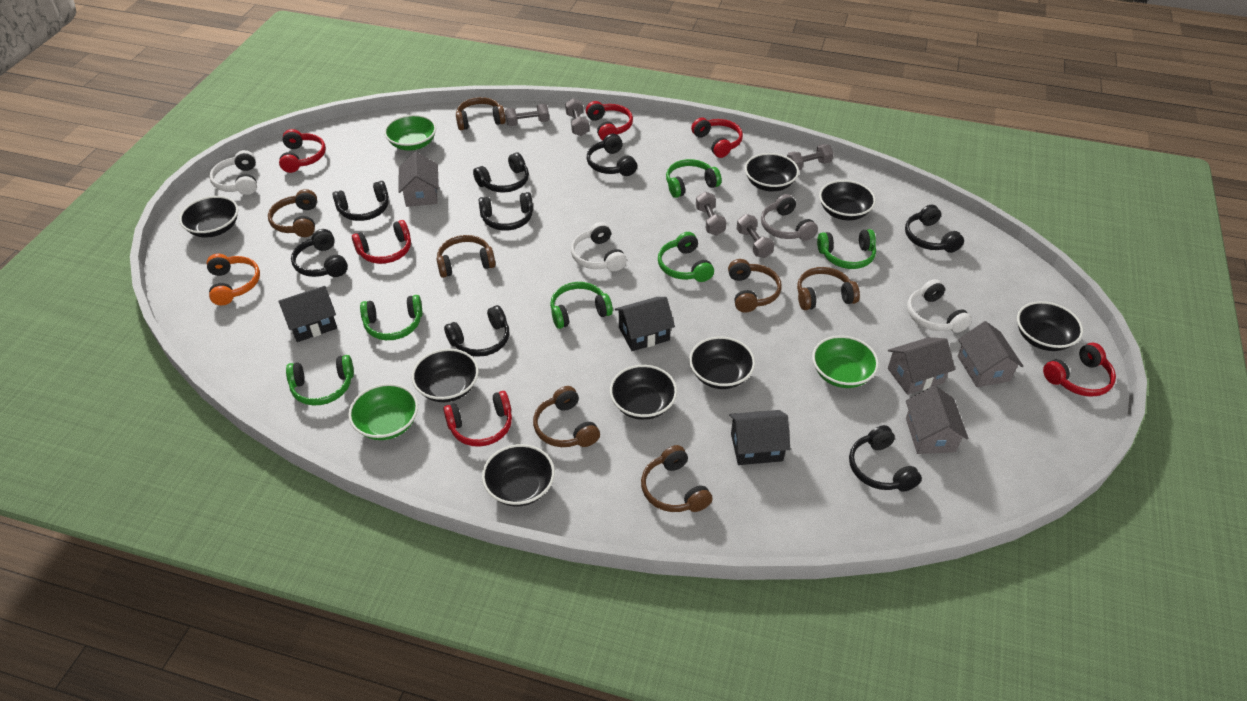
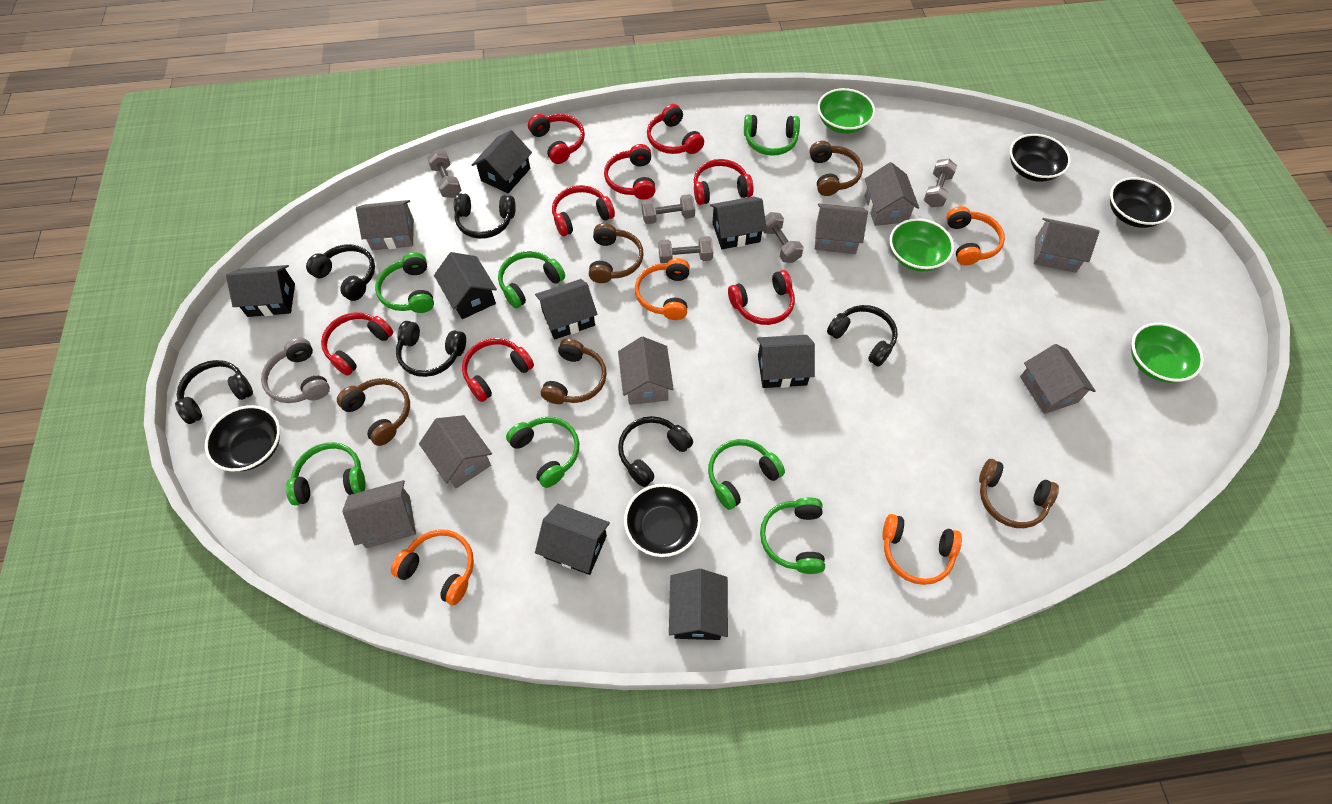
black bowl: [179,196,238,238] [412,349,479,402] [482,444,555,506] [610,365,677,420] [689,336,755,389] [745,153,799,192] [819,180,876,220] [1017,301,1083,351] = 8 -> [205,405,280,471] [624,484,701,557] [1010,134,1071,182] [1110,177,1175,228] = 4
black headphones: [291,229,348,277] [332,181,389,221] [444,305,509,357] [473,152,529,193] [479,192,533,231] [587,134,637,176] [849,425,922,492] [905,205,964,253] = 8 -> [175,360,253,424] [306,244,375,301] [396,321,466,377] [454,193,516,239] [618,416,693,487] [827,305,898,367] = 6
black house: [279,286,337,342] [615,297,675,351] [729,410,790,465] = 3 -> [226,265,295,317] [434,252,497,319] [472,130,532,193] [535,279,597,340] [535,504,610,575] [669,569,728,640] [710,196,767,249] [757,335,815,388] = 8
brown headphones: [268,189,317,237] [437,235,495,278] [456,97,506,130] [533,386,600,447] [641,445,713,512] [728,259,782,313] [797,267,860,310] = 7 -> [337,378,410,446] [541,338,607,404] [589,223,644,283] [809,141,863,196] [979,459,1059,528] = 5
green headphones: [286,355,354,406] [360,295,423,340] [550,282,613,329] [658,232,714,282] [666,159,722,198] [817,229,876,269] = 6 -> [286,442,366,505] [375,252,434,313] [498,251,565,309] [506,417,579,488] [708,439,785,510] [744,114,800,156] [760,497,825,574] = 7
grey house: [398,152,439,207] [888,337,955,395] [906,385,969,454] [958,321,1024,387] = 4 -> [342,480,416,548] [356,200,414,250] [419,415,492,489] [618,336,674,405] [815,203,868,254] [865,162,919,226] [1020,344,1096,414] [1034,218,1099,273] = 8
orange headphones: [207,254,260,305] = 1 -> [391,529,474,605] [635,258,690,320] [882,514,962,585] [946,206,1005,265] = 4
red headphones: [279,129,326,173] [352,220,411,264] [443,391,512,447] [586,101,633,140] [691,117,743,158] [1043,343,1116,397] = 6 -> [321,312,393,376] [462,338,534,402] [528,114,585,164] [552,185,615,236] [604,144,656,200] [647,104,704,154] [694,159,754,205] [728,270,795,325] = 8
white headphones: [209,150,257,195] [571,222,627,271] [907,279,972,333] = 3 -> none = 0

